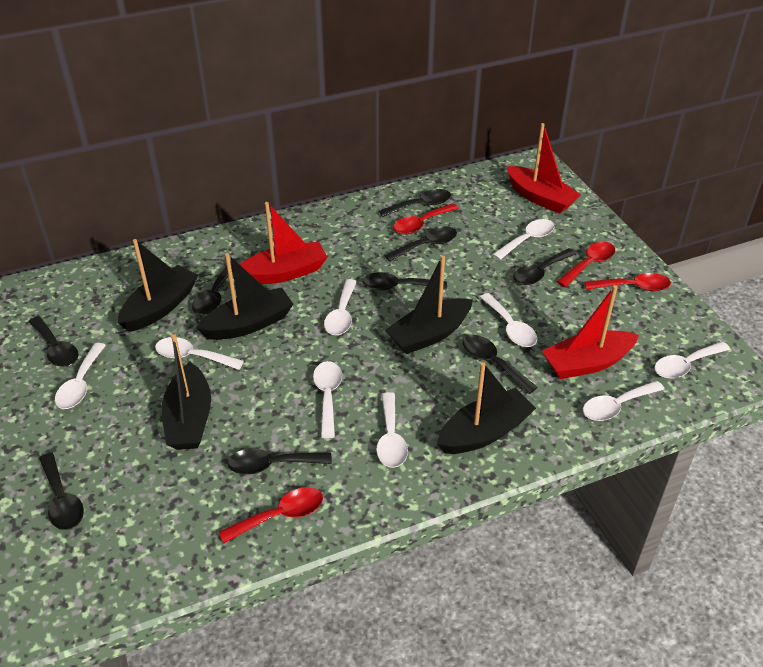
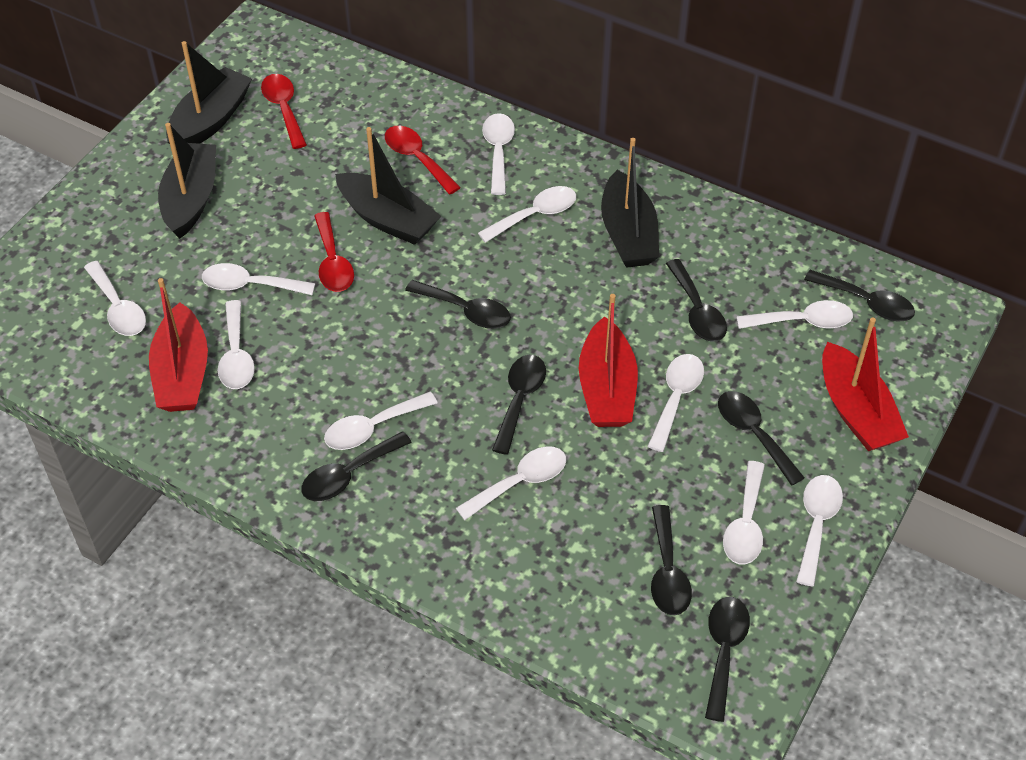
black boat: [118,239,198,332] [162,334,211,450] [196,253,293,340] [385,256,473,354] [437,362,536,454] = 5 -> [158,123,216,239] [166,41,252,144] [335,127,441,245] [601,138,659,268] = 4
black spoon: [29,316,79,367] [39,452,84,530] [192,262,233,315] [228,448,332,474] [362,272,447,291] [379,189,451,217] [384,226,457,262] [463,335,538,394] [513,249,576,285] = 9 -> [301,431,412,501] [405,280,511,329] [492,355,546,455] [651,505,692,616] [666,259,727,342] [705,597,750,722] [718,391,805,486] [804,270,915,321] = 8
red spoon: [219,487,323,544] [393,203,459,234] [557,242,615,287] [584,273,671,291] = 4 -> [261,74,307,149] [314,212,354,292] [385,126,461,195] = 3
white spoon: [55,343,106,409] [155,337,244,370] [313,361,342,438] [324,279,357,335] [376,392,408,468] [480,293,537,347] [492,219,555,260] [583,381,665,421] [654,342,730,379] = 9 -> [84,261,146,336] [202,263,315,295] [218,300,255,389] [324,392,437,450] [456,446,566,520] [478,186,576,243] [482,113,515,195] [647,354,704,452] [723,461,765,564] [736,300,853,329] [796,475,843,586] = 11

